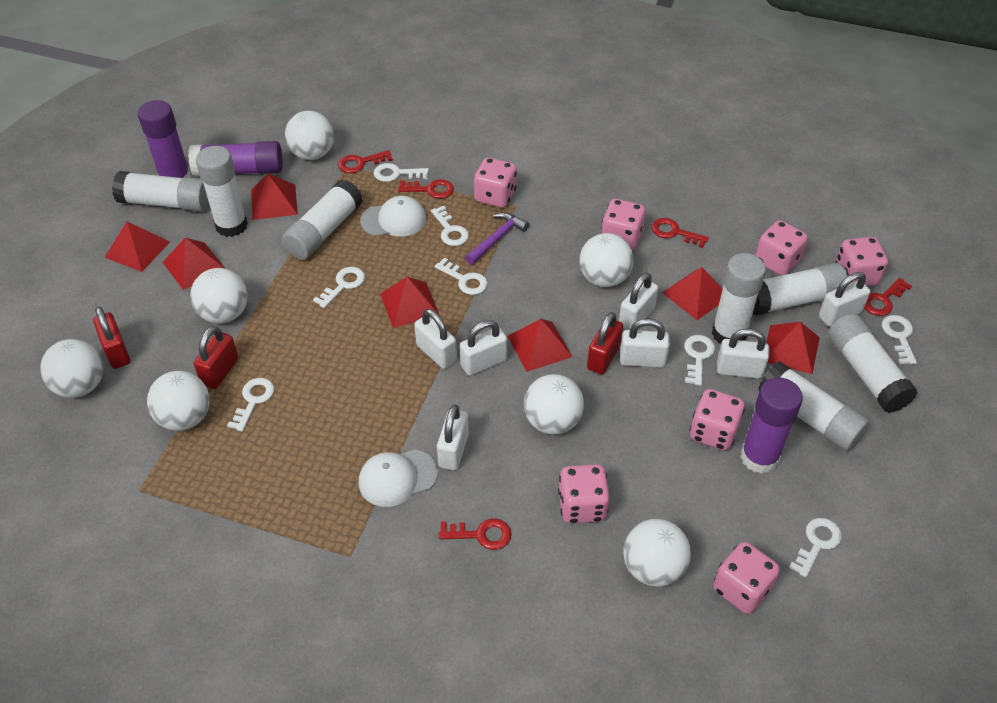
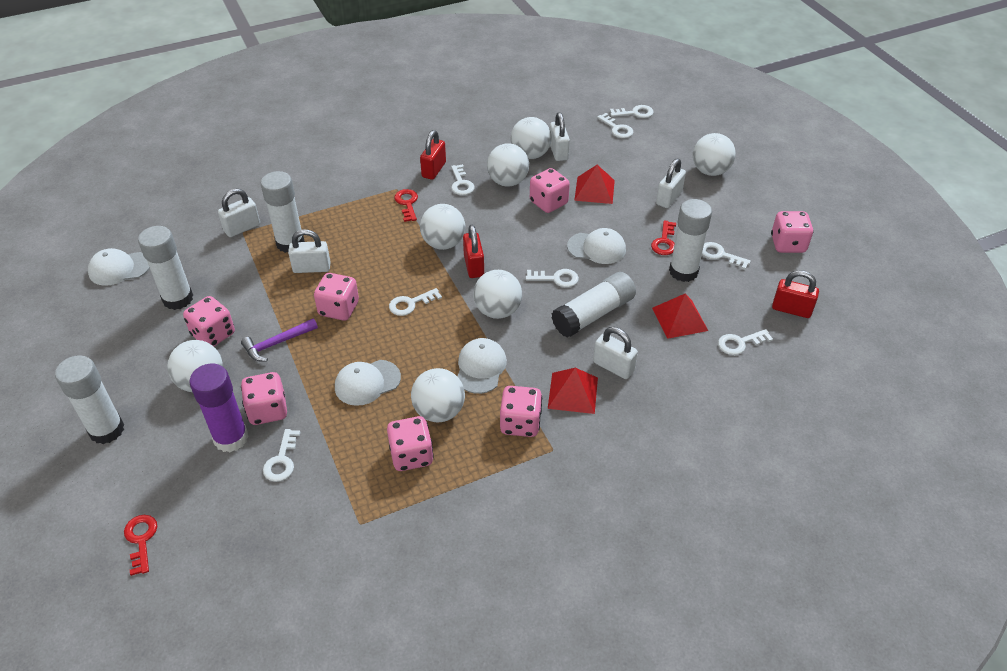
purple glue stick: [138,100,191,178] [188,141,283,176] [740,378,803,474] = 3 -> [190,364,249,452] = 1
red key: [338,150,393,173] [398,179,454,199] [439,518,512,550] [651,218,709,248] [864,278,912,316] = 5 -> [124,515,157,576] [394,189,418,222] [651,221,676,255] = 3
red pyramid: [104,221,170,272] [162,238,226,290] [251,174,298,220] [380,277,440,328] [507,319,573,372] [662,267,723,320] [766,322,820,374] = 7 -> [548,368,598,414] [574,165,615,204] [652,294,708,339] = 3
white cap: [358,449,438,507] [360,196,426,237] = 2 -> [88,248,150,286] [335,360,401,406] [457,338,507,394] [567,228,626,264] = 4
white glue stick: [112,171,209,212] [196,146,248,237] [282,180,363,260] [712,253,766,344] [753,263,848,315] [758,361,870,452] [828,314,918,413] = 7 -> [55,355,124,444] [138,226,193,310] [261,171,305,253] [551,272,636,338] [669,199,712,282] = 5
white padlock: [414,309,457,369] [437,405,469,470] [460,320,507,376] [619,272,658,330] [620,319,670,367] [717,329,769,379] [819,272,870,326] = 7 -> [218,188,260,237] [288,229,331,273] [550,112,570,161] [593,327,638,379] [656,158,686,208] = 5

